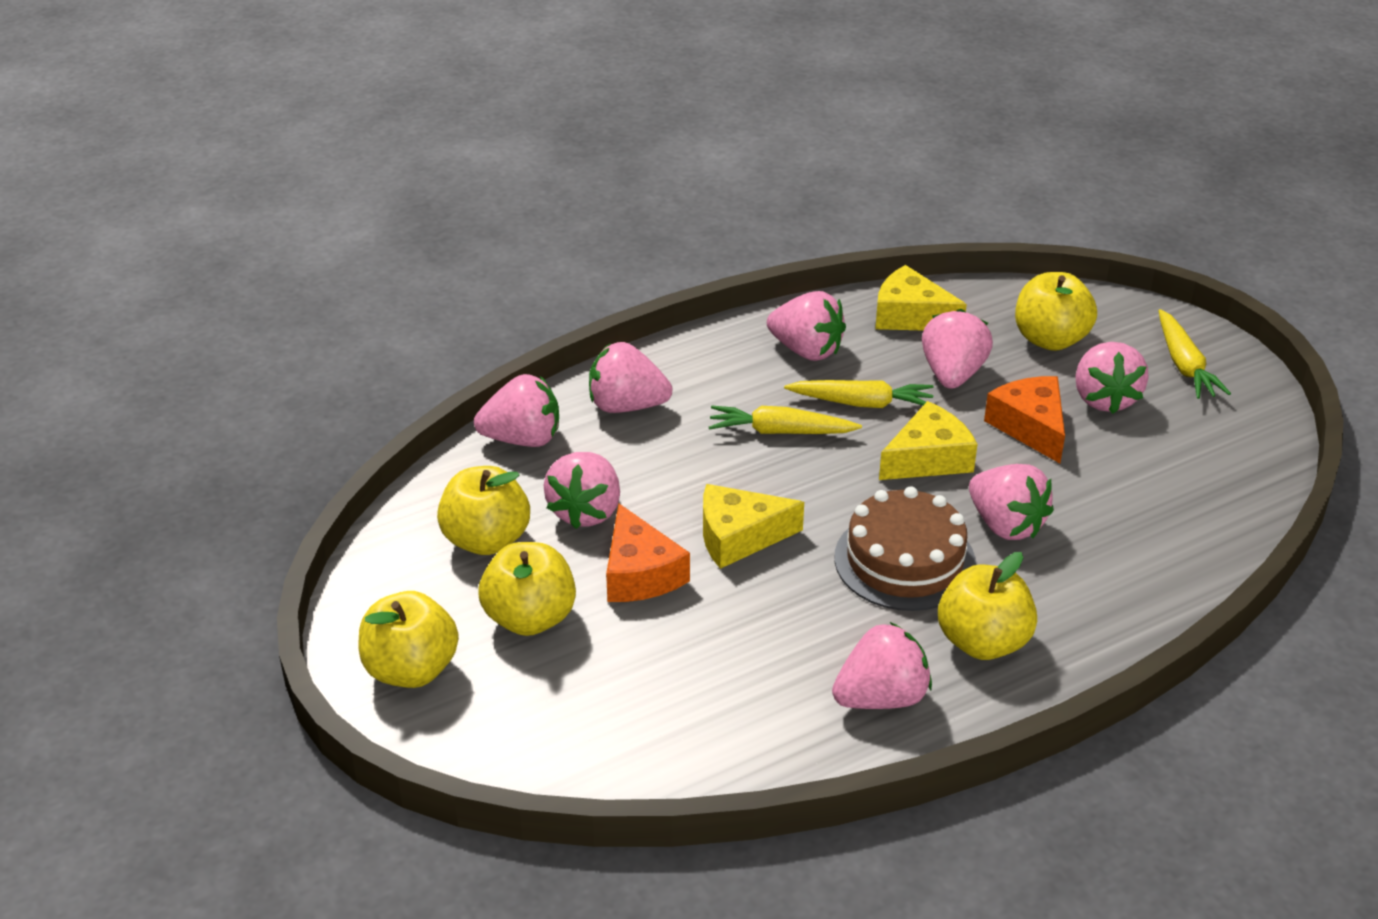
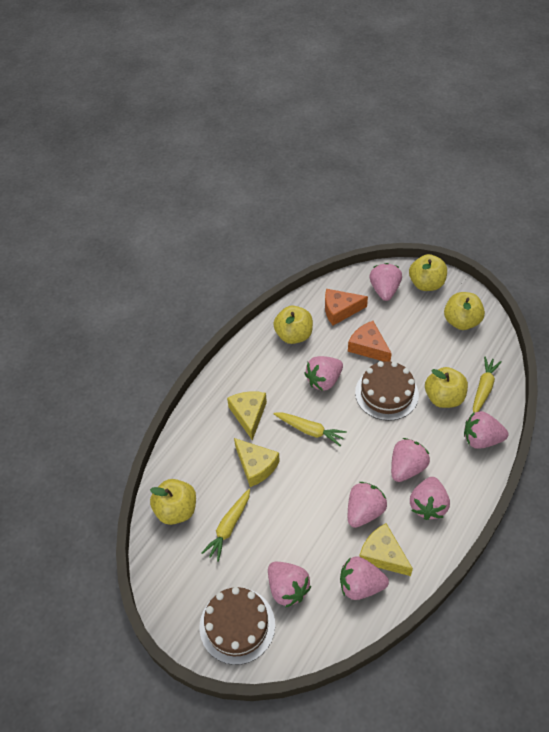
brown cake: [834,486,976,611] = 1 -> [200,587,275,665] [355,361,419,421] = 2

